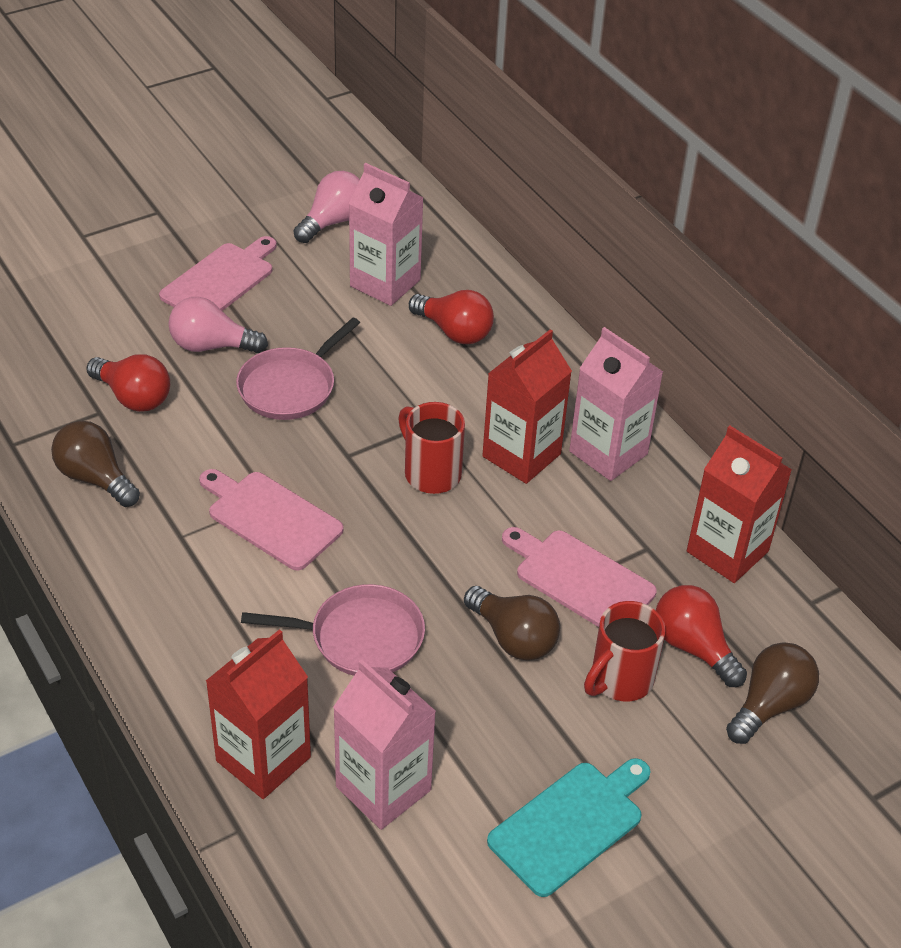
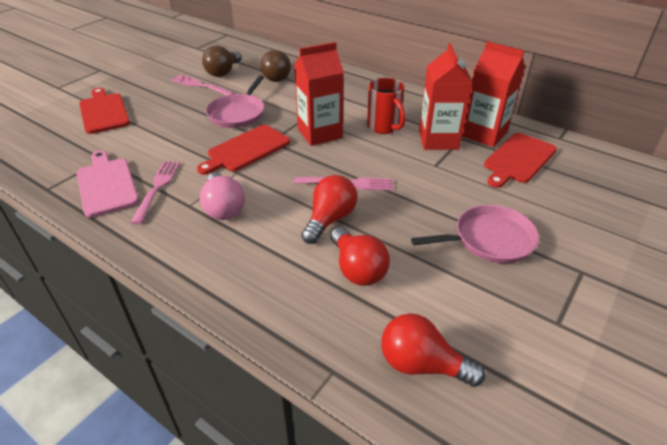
brown light bulb: [51,421,140,507] [464,586,560,661] [726,642,819,744] = 3 -> [202,45,242,77] [260,50,291,82] = 2
pink carton: [333,659,436,830] [349,163,424,306] [569,327,663,481] = 3 -> none = 0
pink cutting board: [159,236,277,311] [199,469,344,570] [502,527,657,627] = 3 -> [77,151,139,218] = 1
pink fork: none = 0 -> [130,161,180,225] [171,74,234,95] [294,177,393,191] = 3
pink light bulb: [168,297,268,353] [293,171,360,243] = 2 -> [200,173,245,220] = 1
red cutting board: none = 0 -> [79,88,130,134] [197,125,290,175] [484,133,557,188] = 3
red mug: [398,402,465,494] [584,601,666,701] = 2 -> [367,78,406,134] = 1
turquoise cutting board: [487,758,651,897] = 1 -> none = 0

